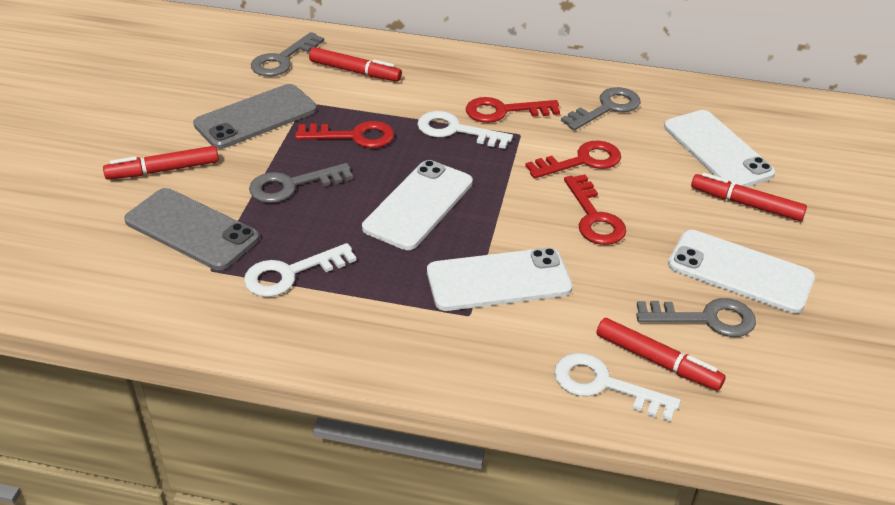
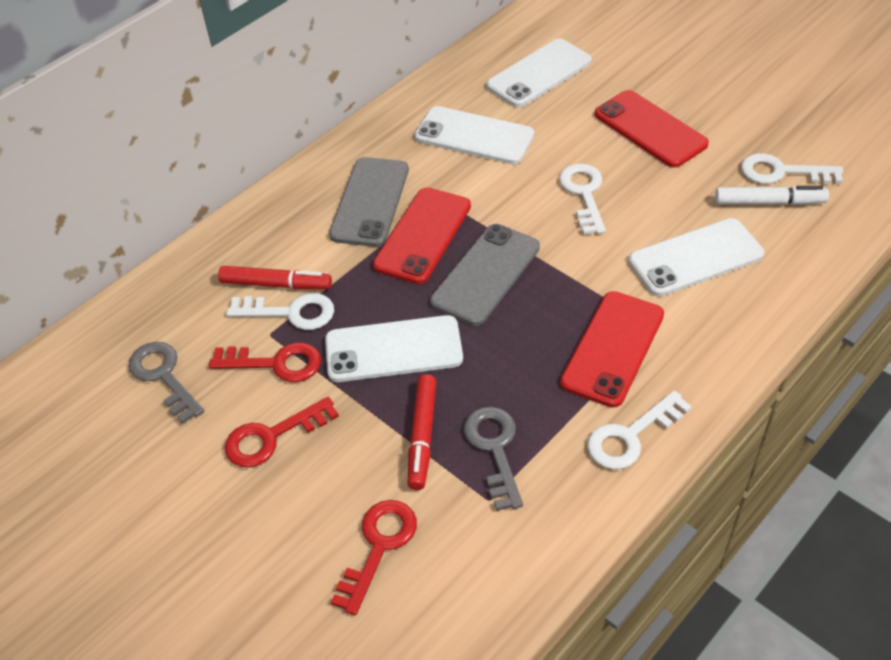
grey key: [249,163,353,203] [251,32,324,76] [561,87,640,130] [636,298,756,337] = 4 -> [128,342,204,424] [464,407,523,511] = 2
red key: [295,121,394,148] [466,97,560,123] [525,141,621,179] [564,175,626,245] = 4 -> [209,342,321,382] [225,397,339,467] [331,500,417,615] = 3
red marker: [103,146,219,179] [309,47,402,81] [597,318,726,391] [691,172,807,221] = 4 -> [218,266,332,290] [408,374,437,490] = 2
red phone: none = 0 -> [373,187,471,284] [560,291,664,408] [595,90,709,168] = 3
white key: [244,243,357,297] [417,111,513,149] [554,353,681,421] = 3 -> [227,293,334,330] [559,164,606,235] [587,390,692,469] [741,153,843,184] = 4
white marker: none = 0 -> [715,186,829,205] = 1

